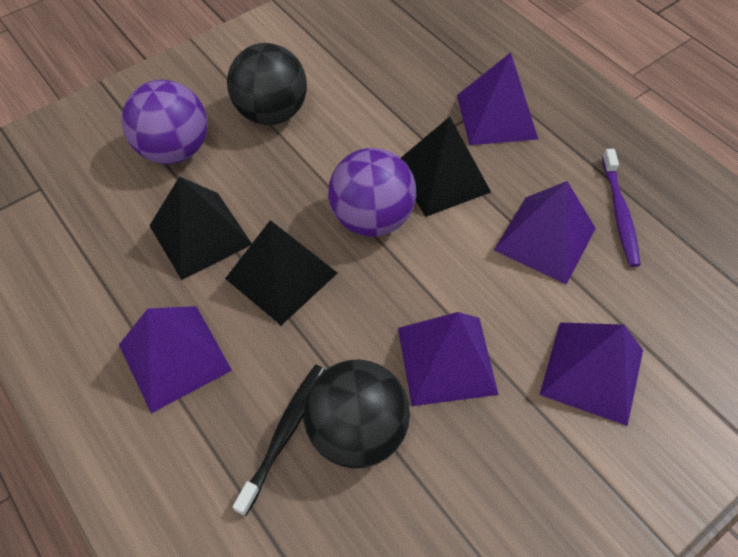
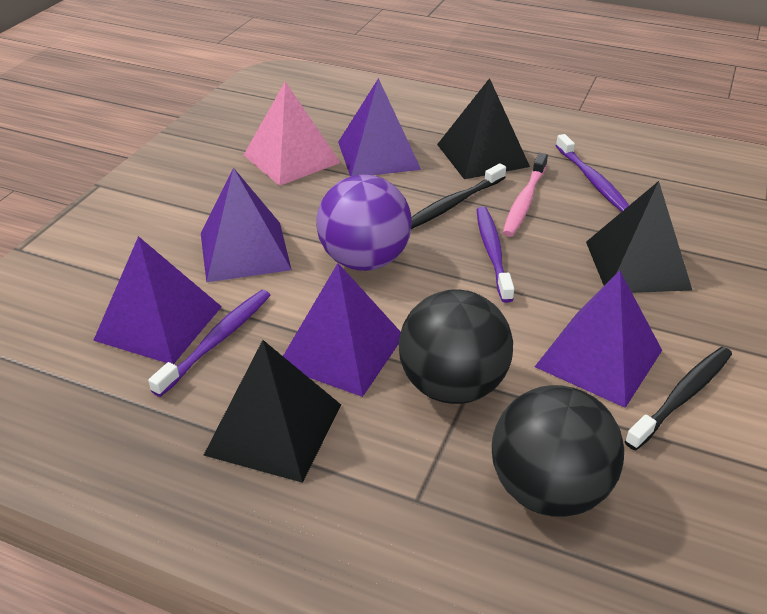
black toothbrush: [233,365,325,516] = 1 -> [411,163,506,229] [625,347,732,450] = 2
pink pyramid: none = 0 -> [244,82,341,186] = 1
pink toothbrush: none = 0 -> [502,153,548,237] = 1
purple ball: [122,80,208,164] [328,148,416,237] = 2 -> [316,175,412,271] = 1
purple toothbrush: [602,149,641,267] = 1 -> [148,290,270,397] [477,207,514,303] [556,134,629,212] = 3

